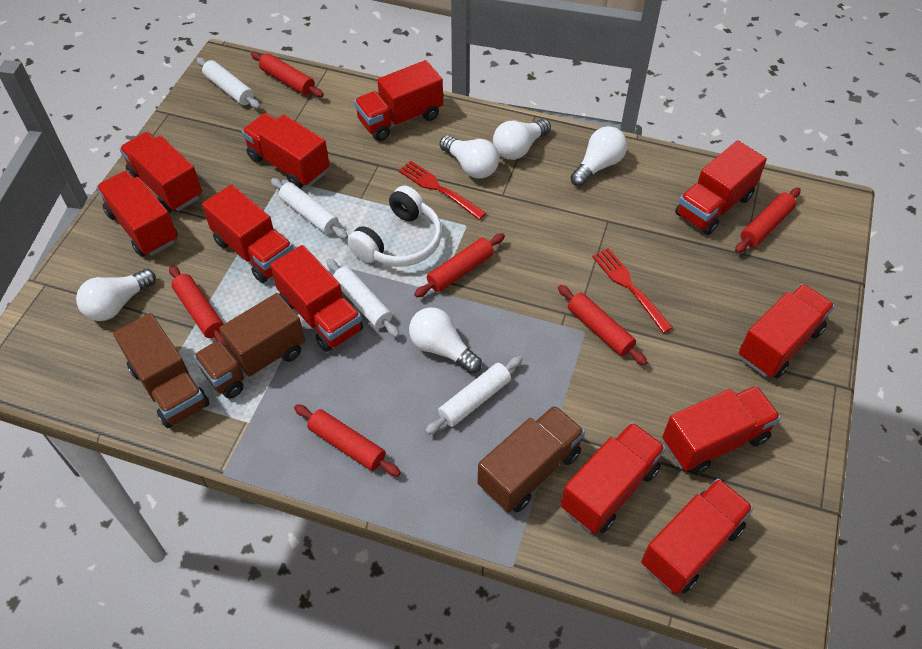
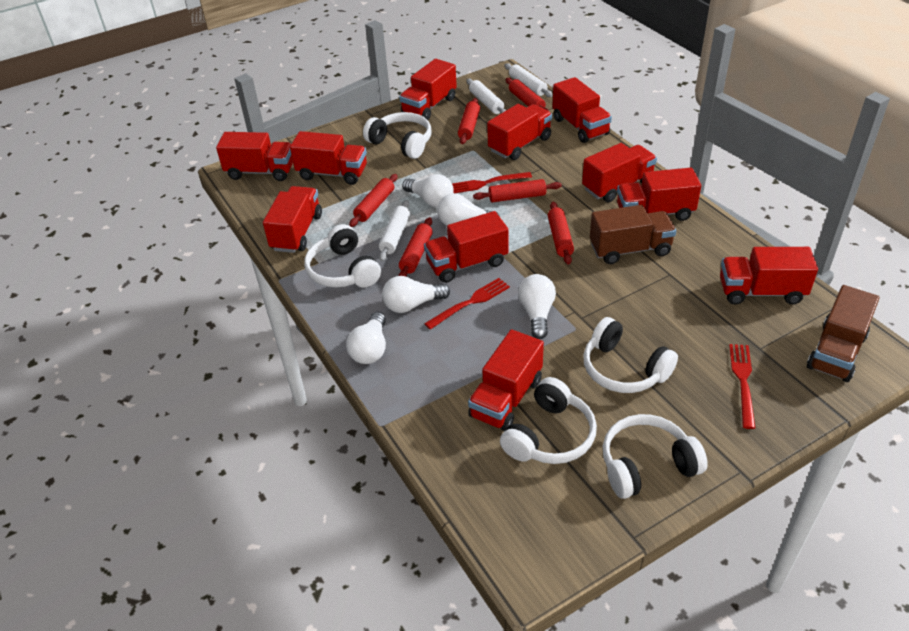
brown truck: [113,313,209,428] [194,293,305,399] [477,405,585,512] = 3 -> [590,205,676,264] [807,285,880,382] = 2
red fork: [398,161,486,220] [592,248,673,333] = 2 -> [424,278,510,330] [452,172,532,193] [729,344,756,429] = 3
white headphones: [347,185,442,267] = 1 -> [304,224,381,287] [363,112,431,159] [500,377,597,464] [583,317,678,393] [603,414,708,499] = 5
white rolling pin: [196,58,260,109] [271,178,348,239] [326,259,399,337] [425,356,523,435] = 4 -> [379,200,410,261] [466,79,506,114] [504,63,553,97] = 3

